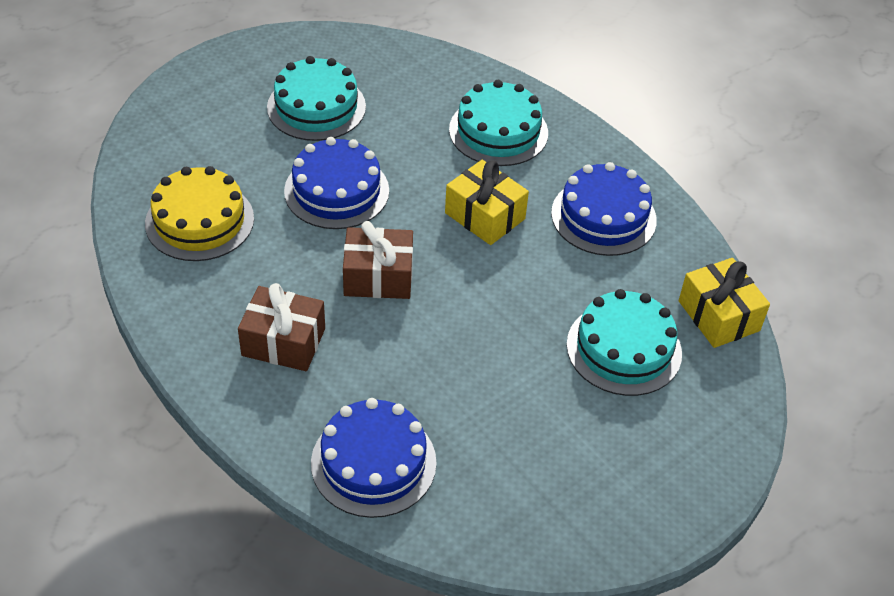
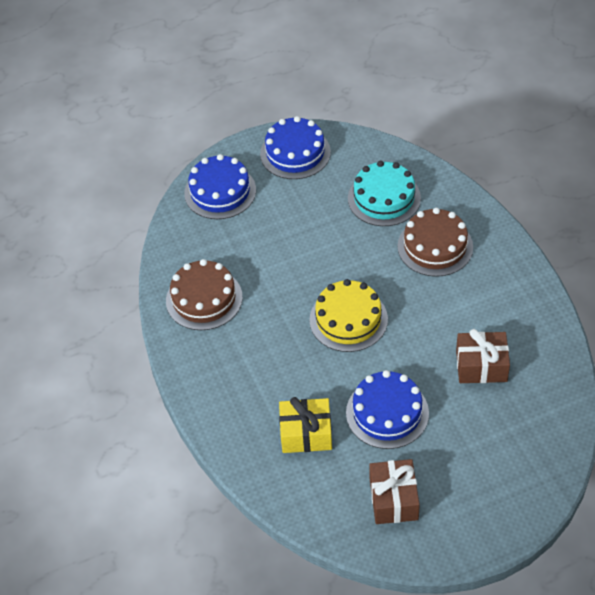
brown cake: none = 0 -> [166,259,243,330] [397,208,473,277] = 2
turquoise cake: [267,56,366,141] [449,80,548,166] [567,289,682,396] = 3 -> [348,161,421,226] = 1
yellow gift: [445,160,529,245] [679,258,770,348] = 2 -> [279,397,332,453] = 1

